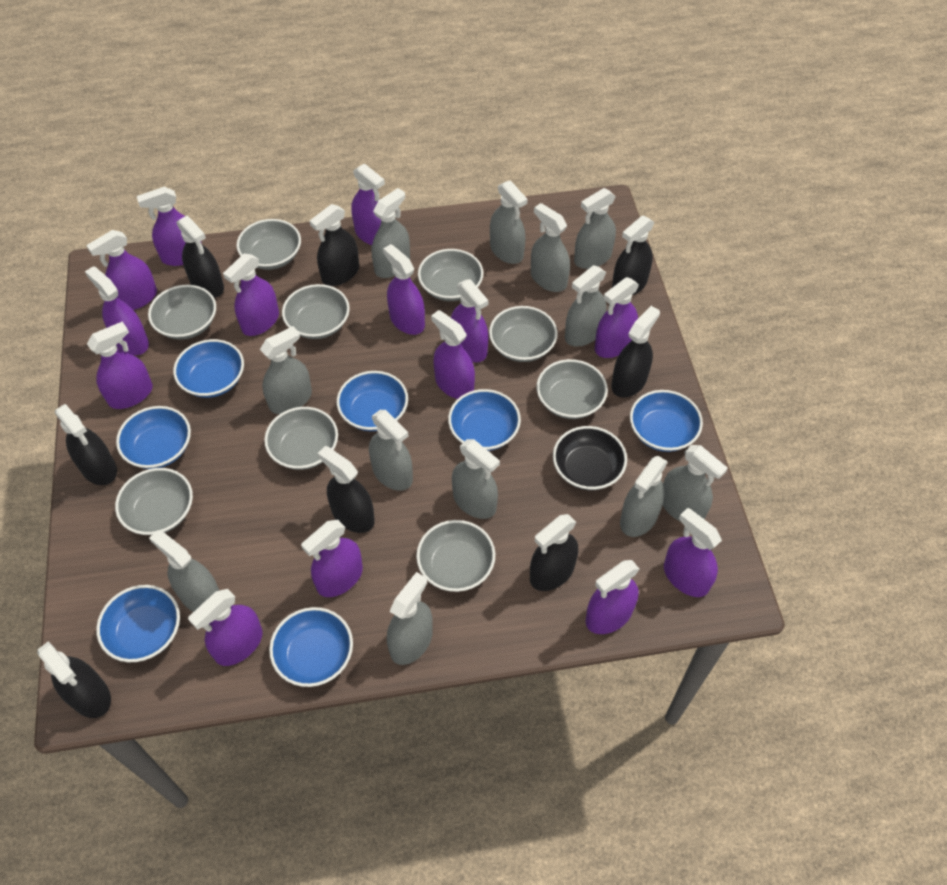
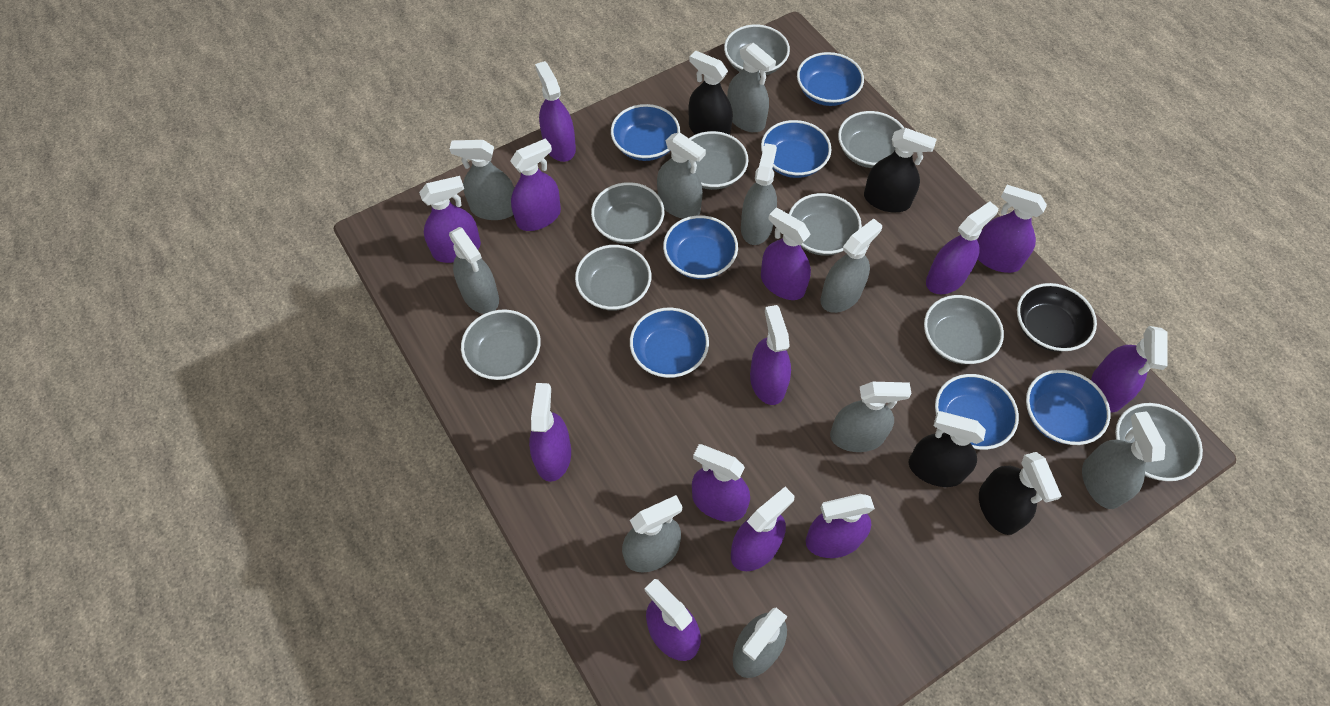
black spray bottle: [37,641,111,718] [55,404,117,485] [177,215,224,298] [310,204,359,286] [318,446,375,533] [530,514,578,591] [611,306,660,398] [612,216,654,295] = 8 -> [689,50,733,135] [864,128,937,212] [909,411,986,487] [979,452,1062,535] = 4
grey spray bottle: [149,530,220,612] [260,326,312,414] [369,410,413,491] [372,188,410,278] [387,572,433,665] [452,439,500,519] [490,180,528,264] [531,203,570,292] [565,265,606,347] [574,188,616,269] [620,456,668,537] [663,445,728,522] = 12 -> [449,227,499,314] [450,140,514,220] [622,495,682,573] [657,132,706,219] [727,43,776,132] [733,608,788,678] [741,143,777,245] [820,219,882,313] [830,382,911,452] [1082,411,1165,509] = 10
purple spray bottle: [85,266,149,355] [86,230,157,310] [87,322,153,409] [137,187,202,266] [188,589,263,666] [223,254,279,336] [301,520,363,597] [351,163,385,245] [383,244,425,335] [431,310,475,399] [451,279,488,362] [585,560,639,634] [595,277,639,358] [664,508,722,597] = 14 -> [419,176,481,263] [510,138,561,231] [529,383,571,482] [535,61,576,162] [644,579,701,661] [692,444,750,522] [731,487,794,571] [750,305,791,405] [761,208,811,300] [806,494,875,558] [926,201,998,294] [977,185,1047,273] [1091,326,1167,412] = 13

